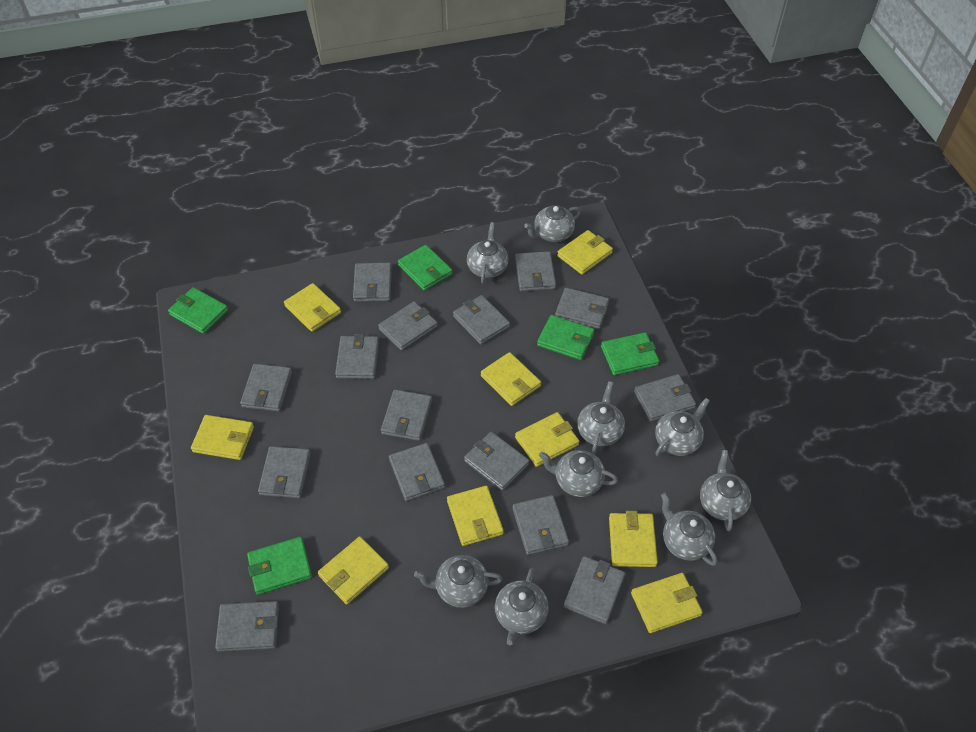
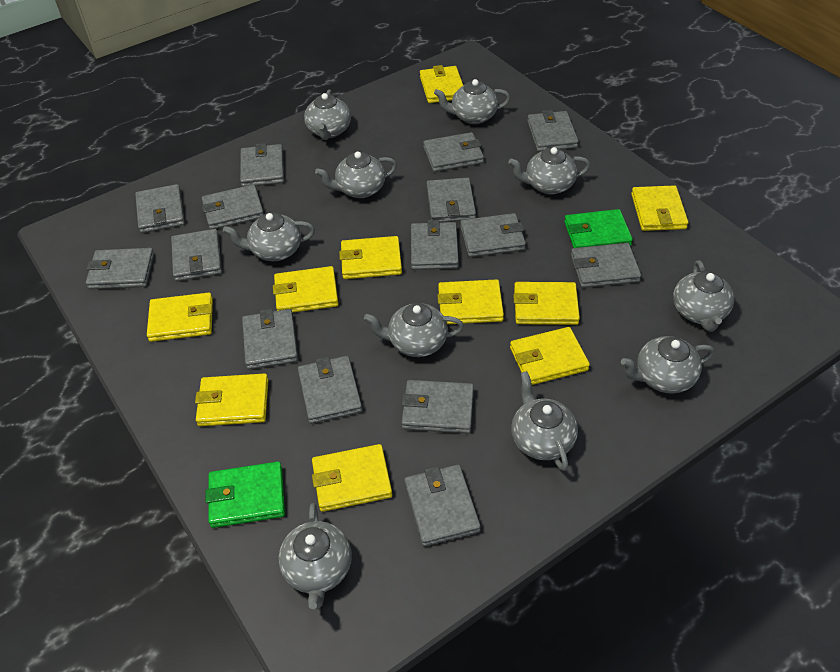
green wallet: [168,287,228,334] [247,537,312,595] [398,245,452,291] [537,315,594,360] [601,332,659,375] = 5 -> [206,462,285,528] [564,209,633,248] = 2
grey teapot: [414,555,503,608] [467,222,508,284] [495,568,549,645] [524,205,581,242] [539,450,618,497] [577,381,625,454] [655,398,710,456] [661,493,717,566] [700,450,751,531] = 9 -> [223,212,315,261] [278,503,352,609] [304,89,351,140] [315,152,397,198] [364,303,464,357] [434,79,510,124] [508,147,590,194] [511,371,578,471] [621,336,715,394] [673,260,734,332] = 10
yellow wallet: [191,415,254,460] [284,283,341,332] [318,536,389,605] [447,486,504,546] [481,352,541,406] [515,412,579,467] [557,230,613,275] [609,511,658,567] [631,573,703,633] = 9 -> [147,293,213,342] [195,373,268,426] [273,266,338,313] [312,444,392,512] [339,236,402,279] [420,65,463,103] [437,279,504,324] [510,327,590,385] [513,282,580,325] [631,185,688,231] = 10

